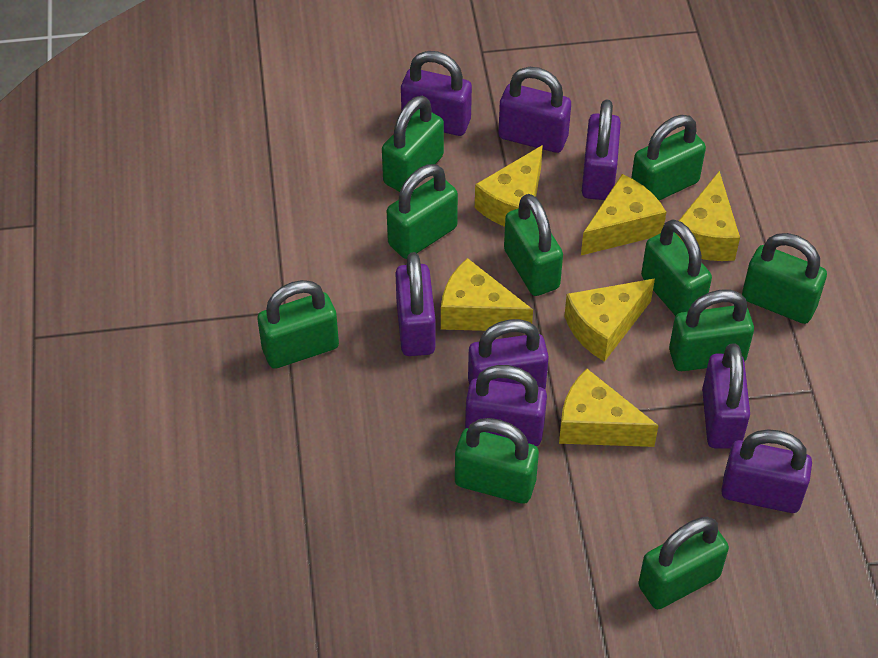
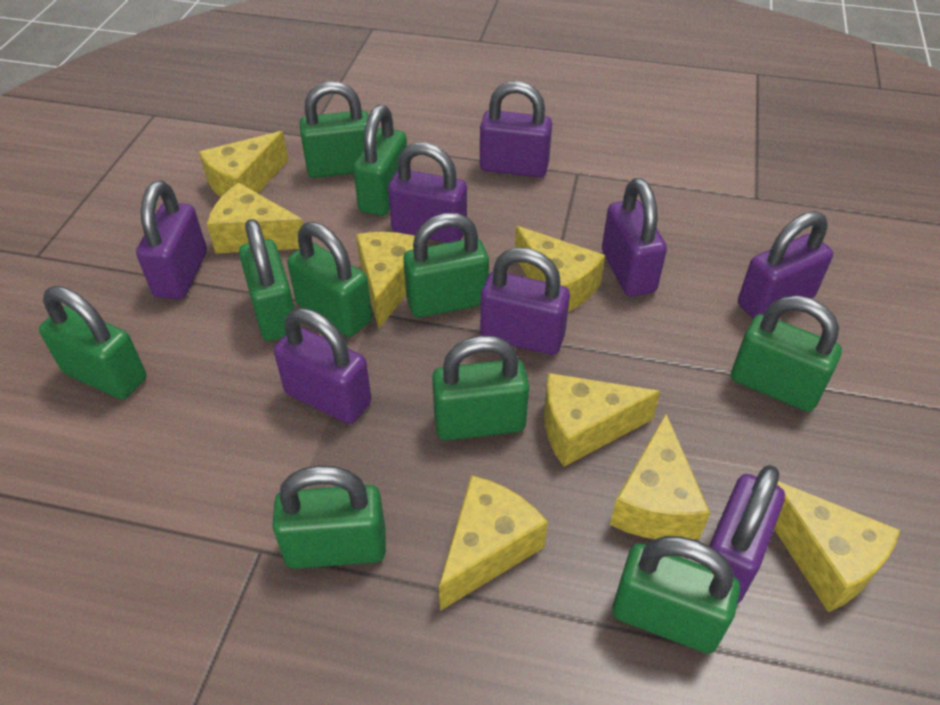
yellow cheese: [441,258,533,331] [475,145,543,227] [559,369,659,447] [564,279,655,362] [581,174,666,255] [677,171,740,261] = 6 -> [199,131,288,197] [207,183,303,253] [356,232,415,328] [439,475,548,611] [515,226,605,312] [544,373,661,467] [610,414,710,539] [774,481,900,612] = 8

